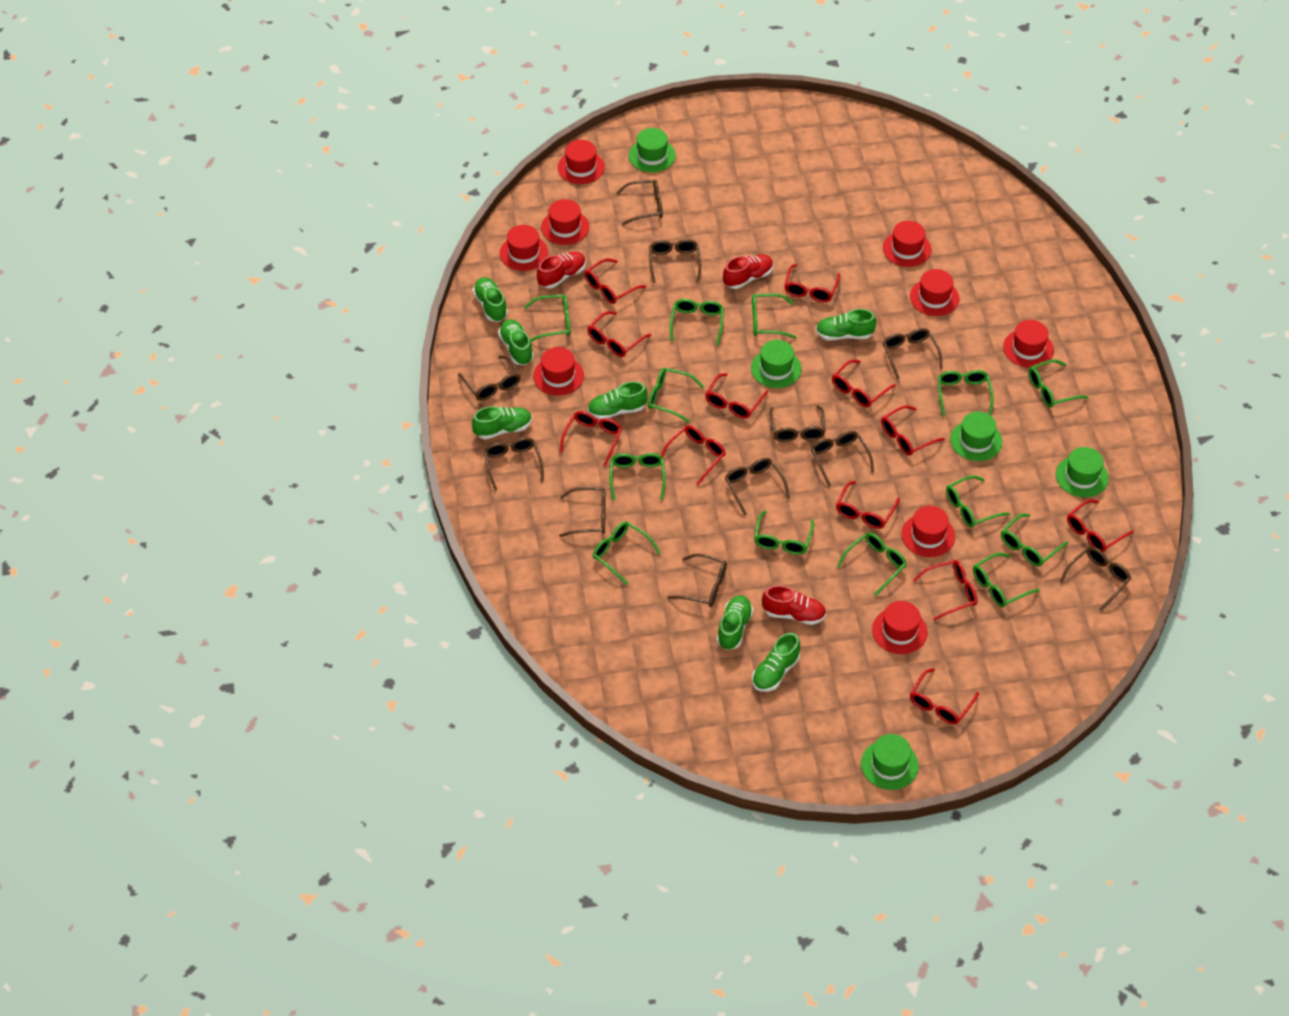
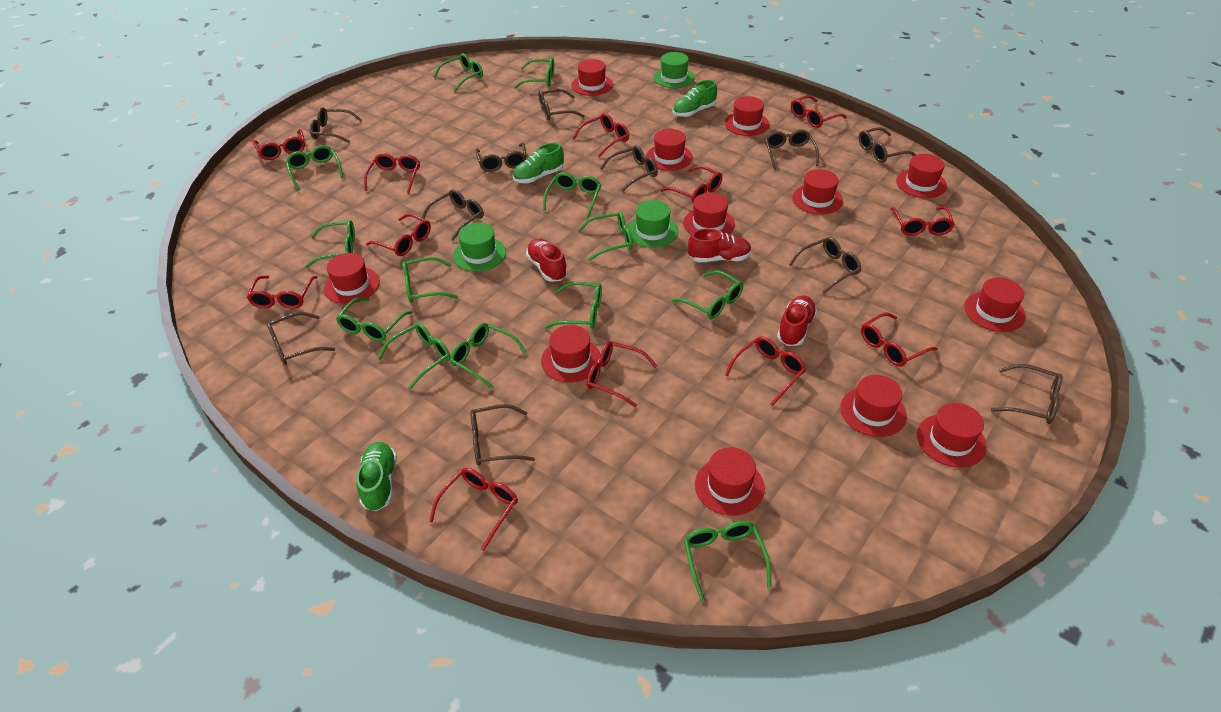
green hat: [629,128,676,172] [751,340,802,388] [861,734,919,790] [950,411,1002,461] [1056,447,1109,497] = 5 -> [453,222,506,272] [627,200,679,248] [653,52,695,88] = 3
green shoe: [472,406,532,440] [473,277,508,322] [498,319,534,365] [588,381,648,420] [717,595,753,650] [752,633,800,692] [816,309,877,341] = 7 -> [356,442,397,511] [513,143,564,183] [673,80,717,117] = 3
red hat: [500,225,548,271] [533,347,584,396] [541,199,589,245] [558,140,605,184] [872,601,927,654] [883,221,931,267] [901,506,955,557] [910,269,959,316] [1003,320,1054,368] = 9 -> [324,253,380,304] [541,325,601,383] [571,59,613,96] [646,129,693,171] [683,193,735,235] [695,447,765,516] [724,96,769,136] [792,169,843,215] [840,375,907,437] [896,154,947,198] [917,403,987,468] [964,278,1026,332] = 12

